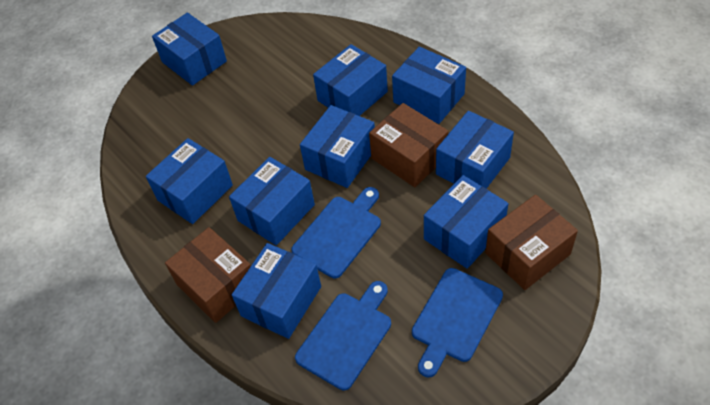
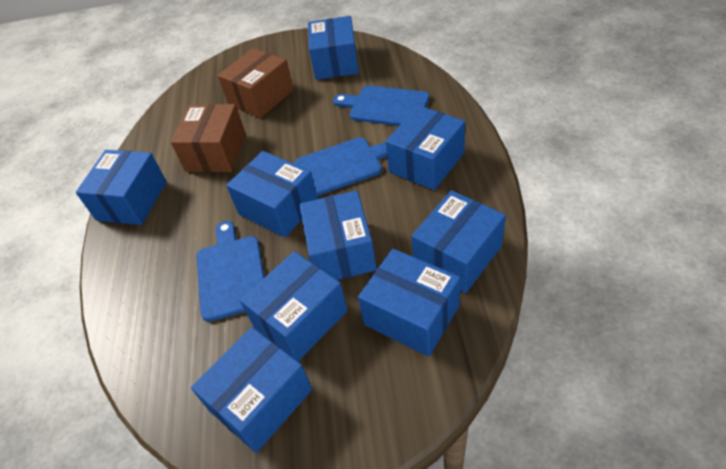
brown box: [165,227,251,323] [369,103,448,187] [485,195,578,290] = 3 -> [171,104,246,172] [218,48,294,118] = 2

